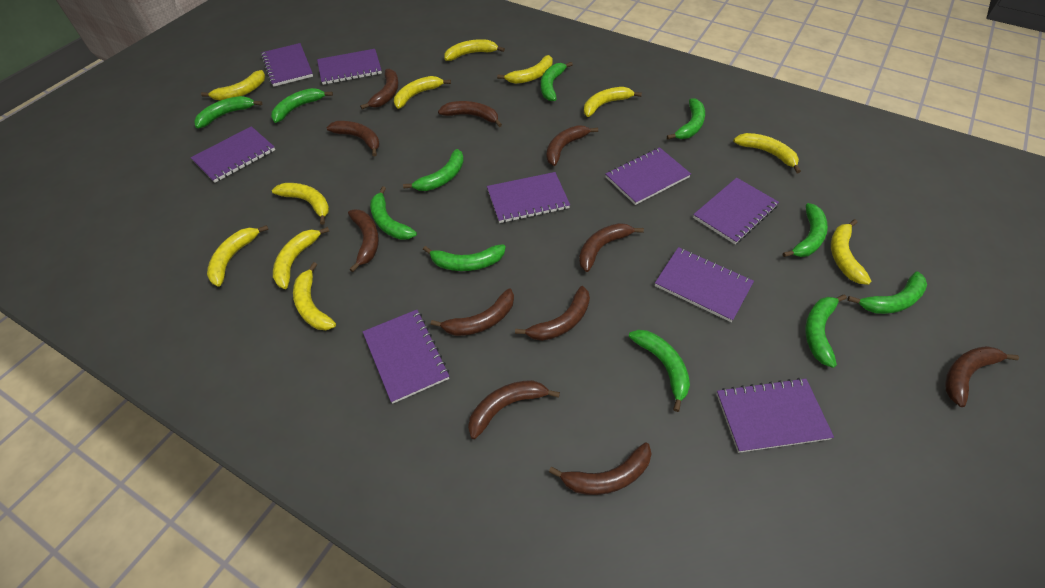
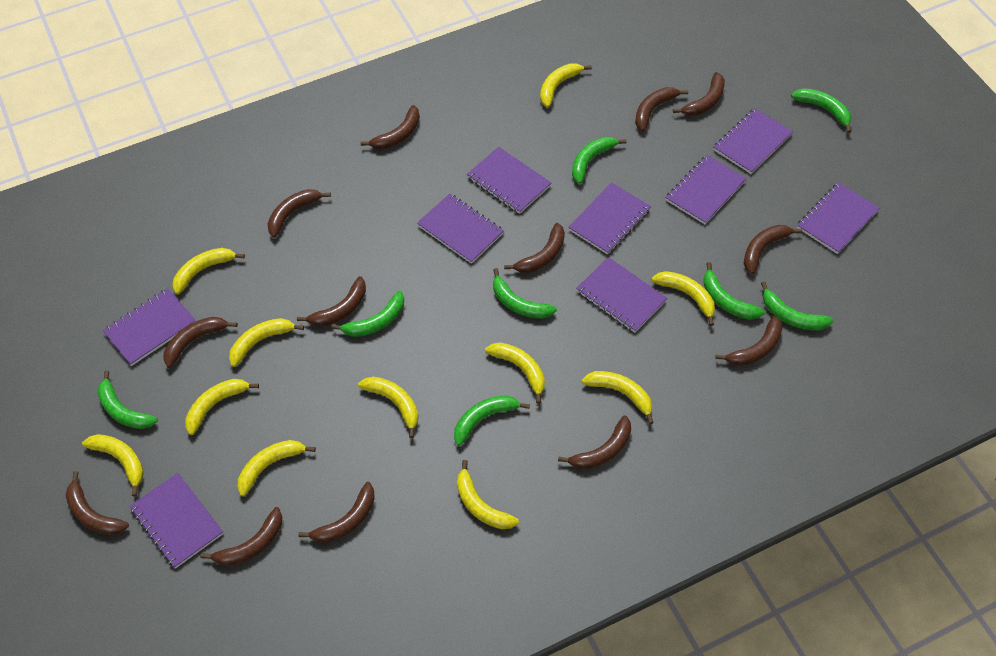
brown banana: [327,121,379,156] [348,209,379,272] [360,69,399,109] [431,289,514,336] [438,101,502,127] [468,380,560,439] [515,286,590,341] [546,125,598,166] [549,442,652,495] [579,223,644,272] [945,346,1019,407] = 11 -> [66,471,129,535] [163,317,238,368] [200,507,282,566] [268,189,331,238] [297,276,366,327] [298,482,375,543] [361,105,420,149] [504,223,565,273] [558,415,631,469] [635,87,688,131] [673,72,725,116] [715,316,783,366] [744,225,802,274] = 13
green banana: [194,96,262,129] [271,88,333,123] [370,186,417,240] [403,149,464,191] [423,244,506,271] [541,62,573,101] [629,330,690,412] [667,98,705,139] [783,203,828,257] [805,294,847,368] [847,272,927,314] = 11 -> [98,370,158,429] [331,291,404,337] [454,395,530,446] [493,268,557,319] [572,137,627,184] [704,262,765,320] [761,281,833,330] [791,88,852,133] = 8

